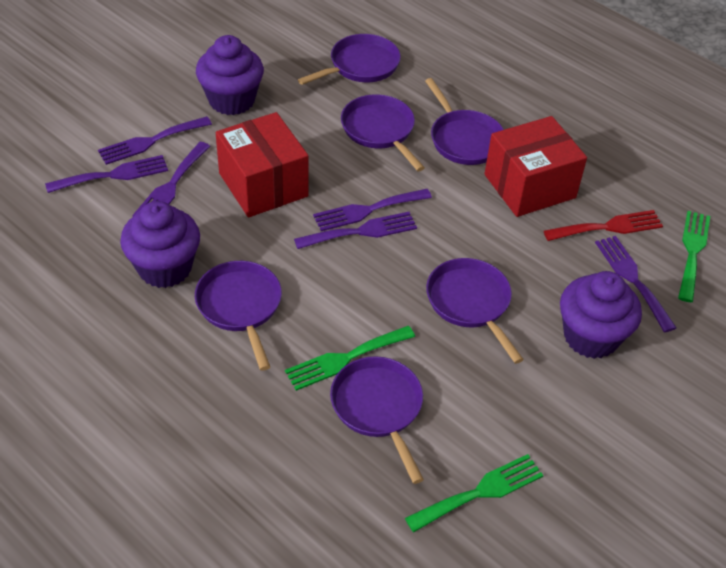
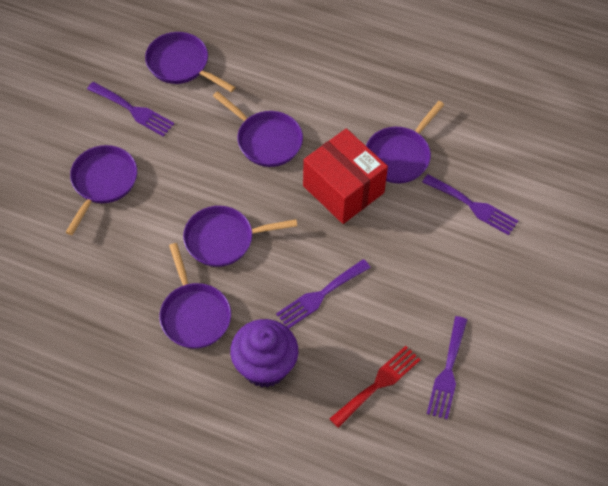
green fork: [285,326,415,391] [405,454,544,533] [678,211,710,302] = 3 -> none = 0
purple cupcake: [120,201,200,288] [196,35,264,115] [560,271,642,359] = 3 -> [230,319,298,387] = 1
purple fork: [45,155,168,193] [98,116,212,165] [132,142,211,216] [294,212,417,249] [313,189,432,231] [595,236,676,332] = 6 -> [87,82,174,137] [276,259,371,329] [422,174,518,235] [427,316,467,419] = 4
red box: [216,112,308,217] [485,116,587,217] = 2 -> [303,128,388,224] = 1

